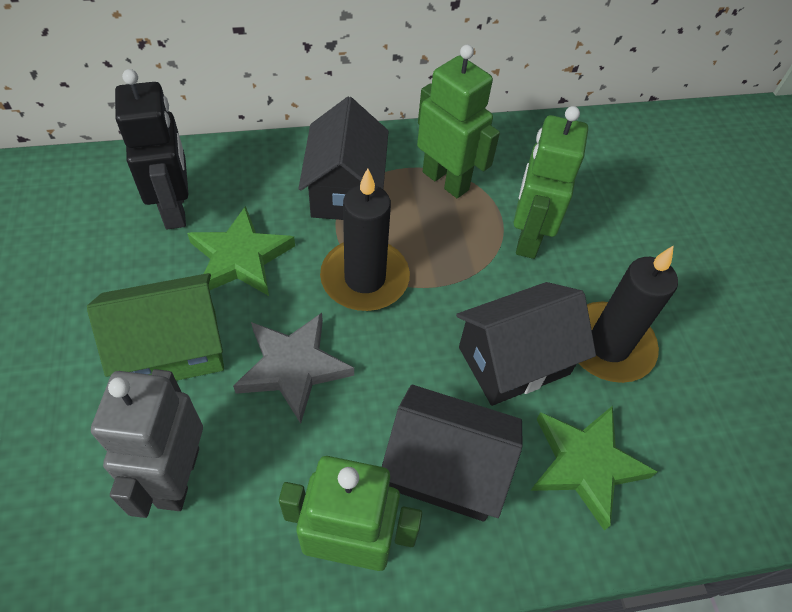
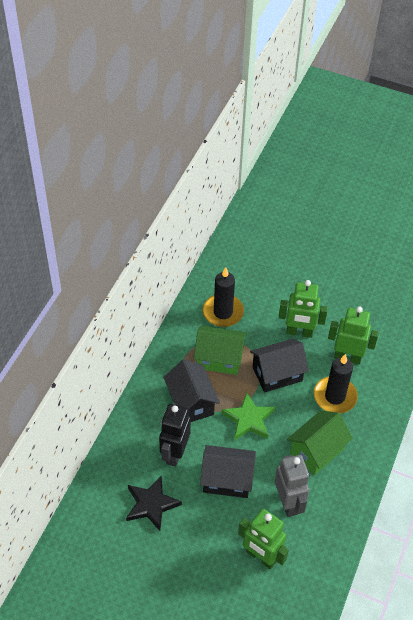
black star: none = 0 -> [126,475,182,531] = 1
green house: [87,273,224,381] = 1 -> [194,326,246,375] [287,410,353,475] = 2
green star: [187,206,295,296] [530,406,657,531] = 2 -> [221,392,275,441] = 1
grey star: [233,313,354,424] = 1 -> none = 0

